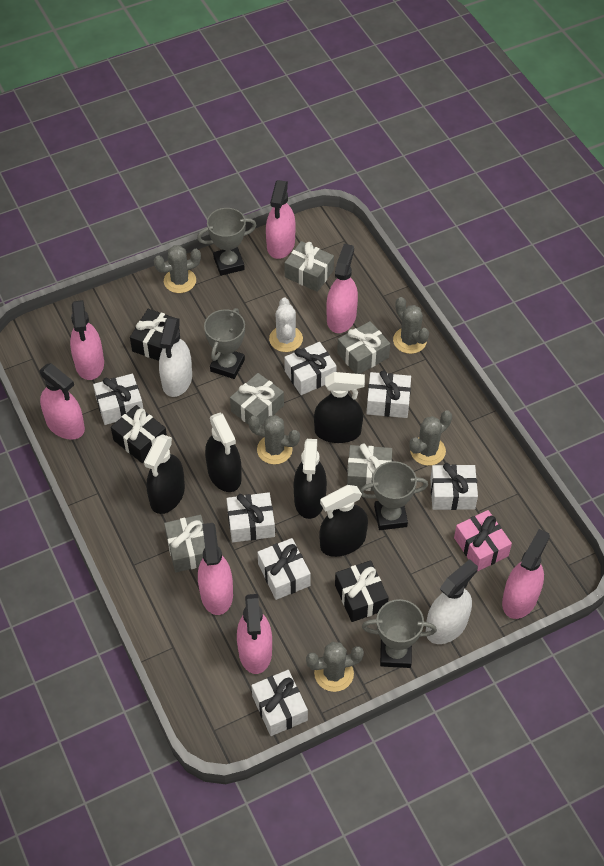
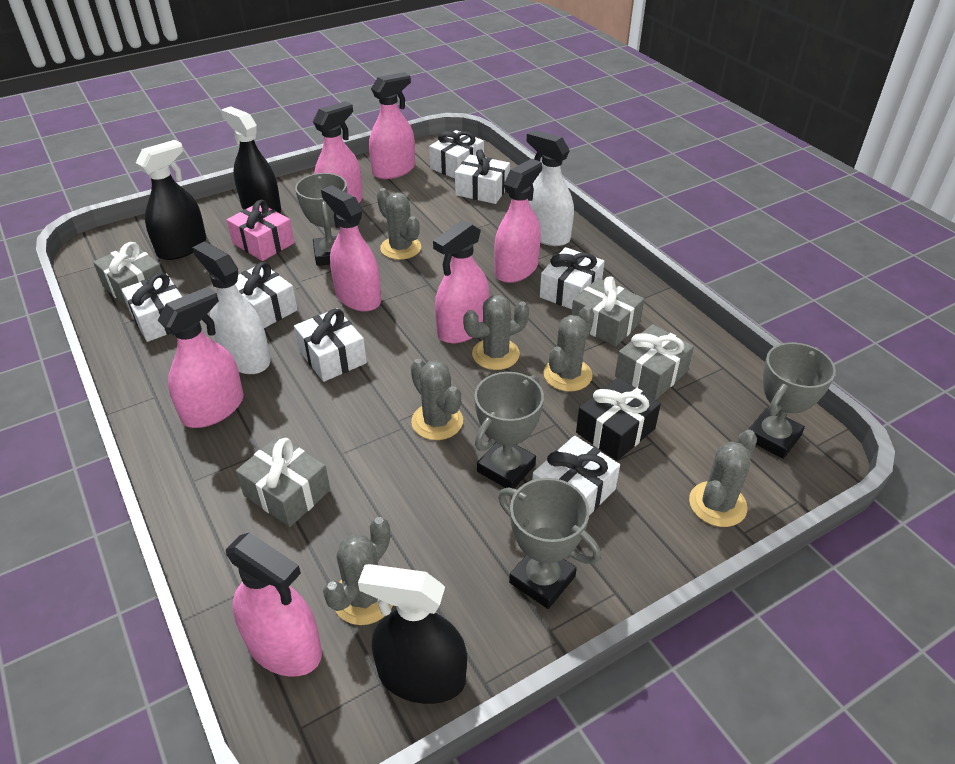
black gift: [111,405,167,463] [130,309,180,361] [335,560,389,622] = 3 -> [576,377,661,461] = 1
black spray bottle: [144,434,185,514] [205,413,242,492] [294,439,327,519] [314,372,365,443] [320,485,368,557] = 5 -> [136,140,207,260] [221,106,281,213] [358,564,467,704] = 3
grey cactus: [154,245,201,293] [248,415,300,464] [306,642,364,692] [393,297,429,354] [409,410,452,466] = 5 -> [323,517,393,625] [377,188,421,260] [411,359,463,440] [463,295,529,370] [543,306,594,392] [689,430,757,527] = 6
grey gift: [164,515,205,573] [230,373,284,425] [284,241,334,292] [337,321,390,374] [347,443,392,491] = 5 -> [93,242,162,308] [236,436,330,527] [571,276,644,346] [615,324,694,400] = 4
white cactus: [269,298,303,352] = 1 -> none = 0

